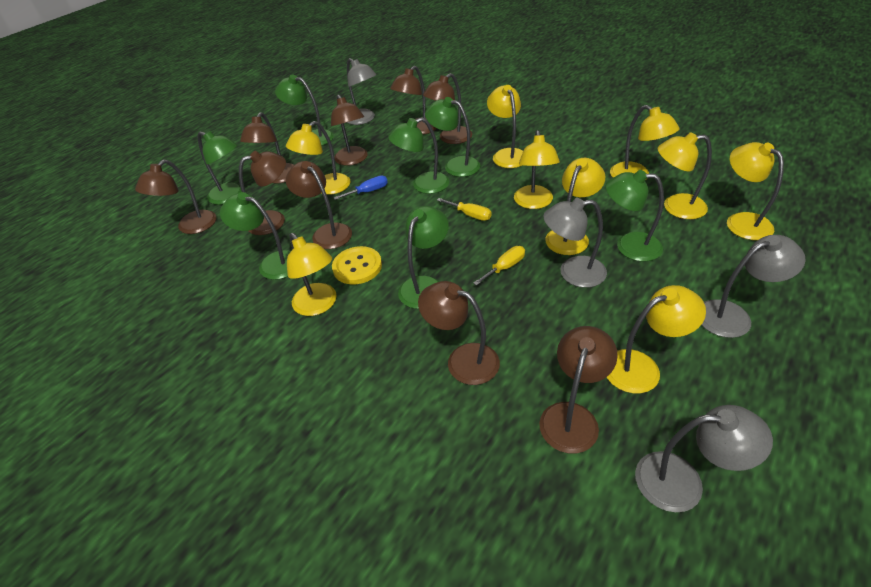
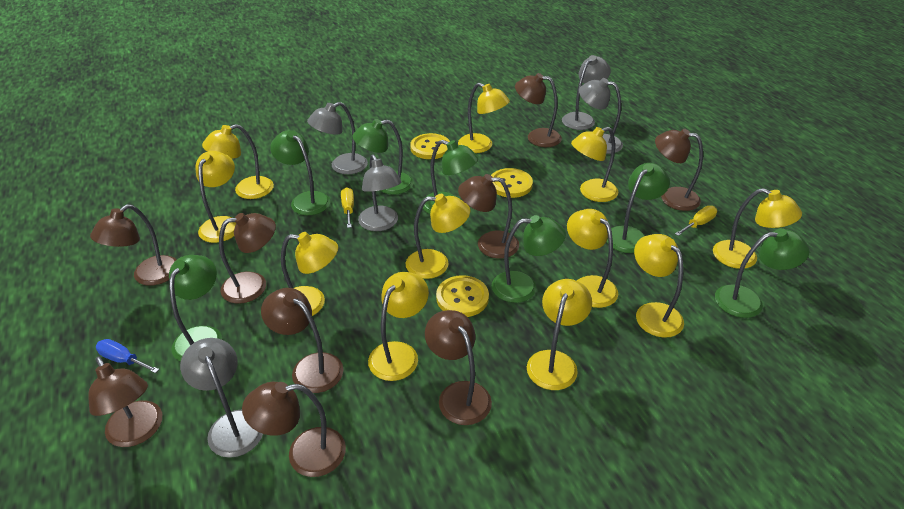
grey lamp: [347,58,376,125] [543,198,607,288] [635,405,773,512] [701,235,806,338] = 4 -> [180,338,263,458] [307,102,368,174] [358,155,401,231] [562,55,611,130] [579,78,623,154] = 5
yellow button: [332,246,382,284] = 1 -> [410,133,450,159] [436,275,489,317] [491,168,533,198] = 3
yellow lamp: [286,121,350,195] [287,233,337,316] [487,85,523,168] [514,130,560,209] [545,158,605,255] [607,285,706,393] [610,105,679,178] [658,132,712,219] [727,142,784,240] = 9 -> [195,151,237,243] [202,124,274,199] [281,232,338,316] [368,272,429,381] [405,194,471,279] [458,83,510,153] [527,279,592,390] [567,209,618,308] [571,127,618,202] [634,234,684,338] [713,188,802,269] = 11

